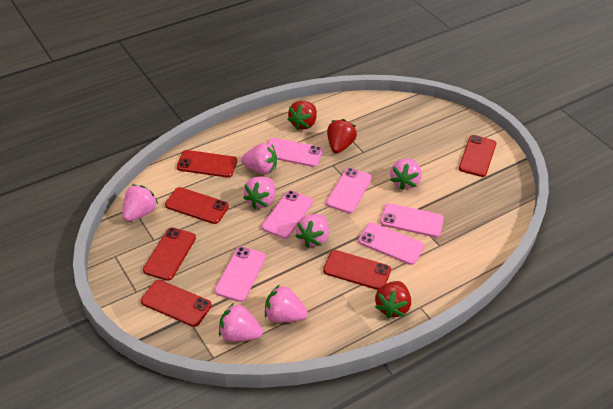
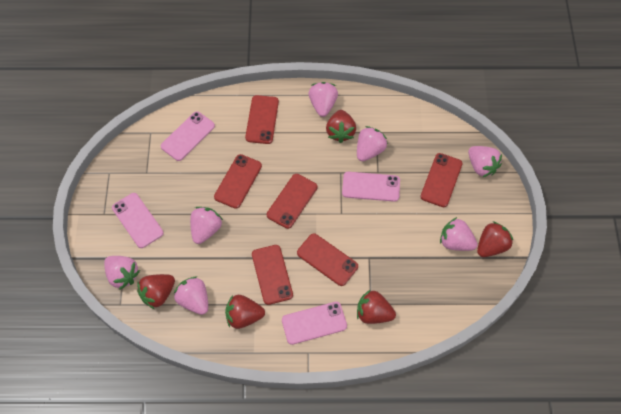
pink phone: [215,246,266,302] [262,190,313,239] [268,138,323,167] [326,168,372,213] [358,222,424,265] [380,203,444,237] = 6 -> [112,193,164,248] [161,111,215,161] [282,302,347,345] [342,172,400,202] = 4
red strawberry: [287,101,317,130] [327,119,357,153] [375,281,411,319] = 3 -> [137,274,175,309] [225,295,265,329] [326,110,356,143] [357,289,396,324] [477,221,513,257] = 5

